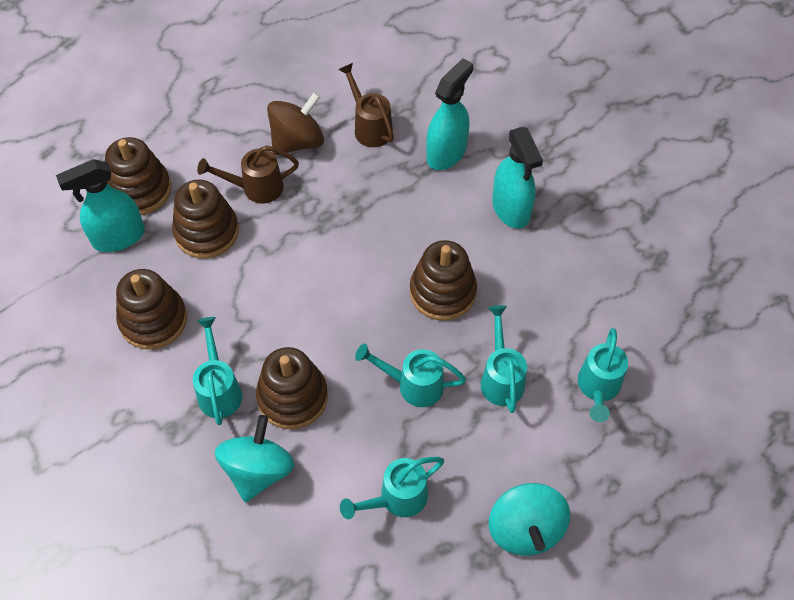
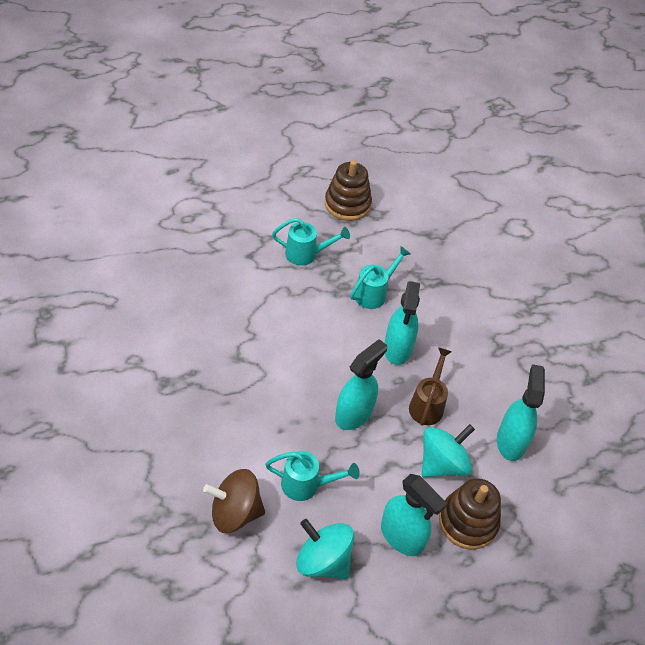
brown stacking toy: [105,137,171,215] [116,269,187,350] [172,180,239,259] [256,347,328,429] [410,240,477,321] = 5 -> [325,160,372,221] [439,478,501,550] = 2
brown watering can: [197,145,299,204] [338,63,394,147] = 2 -> [409,347,452,426] = 1
turquoise spray bottle: [56,159,145,252] [426,58,473,170] [492,127,543,229] = 3 -> [335,339,387,430] [381,474,447,556] [384,281,420,365] [497,364,545,461] = 4
turquoise watering can: [193,317,242,425] [340,457,444,519] [355,344,466,407] [481,305,527,413] [578,328,628,422] = 5 -> [265,451,360,501] [272,218,350,266] [350,246,411,309] = 3

